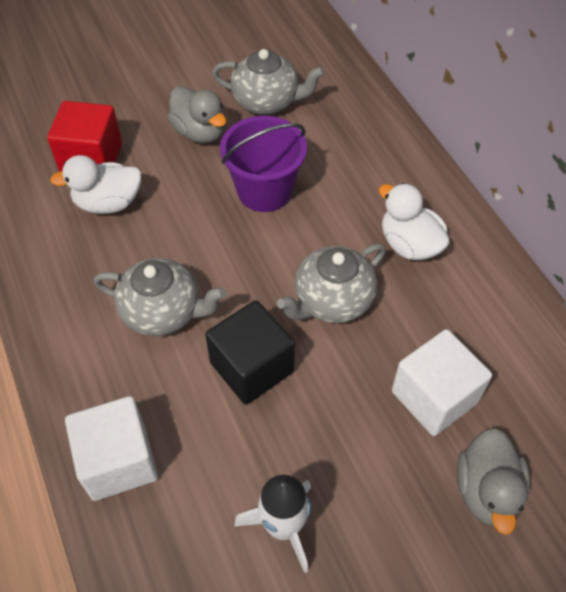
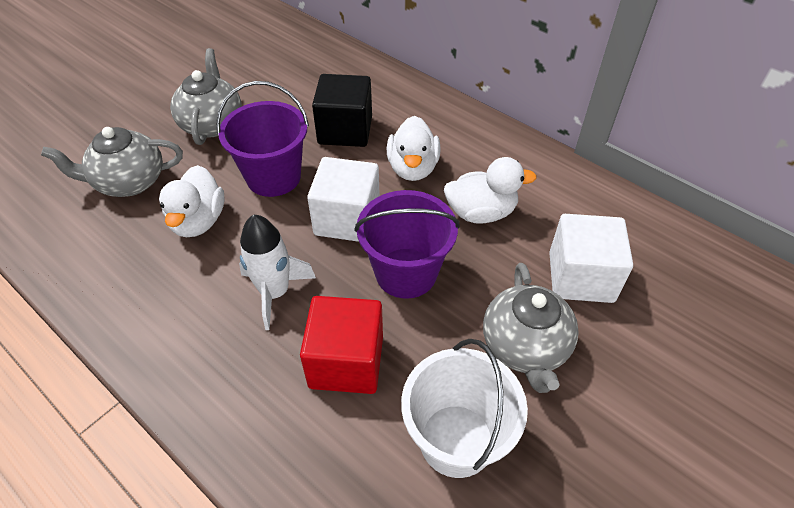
grey duck: [168,86,226,143] [457,428,530,535] = 2 -> none = 0
purple bucket: [220,116,307,212] = 1 -> [216,81,309,197] [355,190,459,299] = 2
white bucket: none = 0 -> [401,339,528,478] = 1
white duck: [50,155,142,214] [379,183,450,260] = 2 -> [159,165,225,237] [387,116,441,181] [444,157,537,224] = 3

